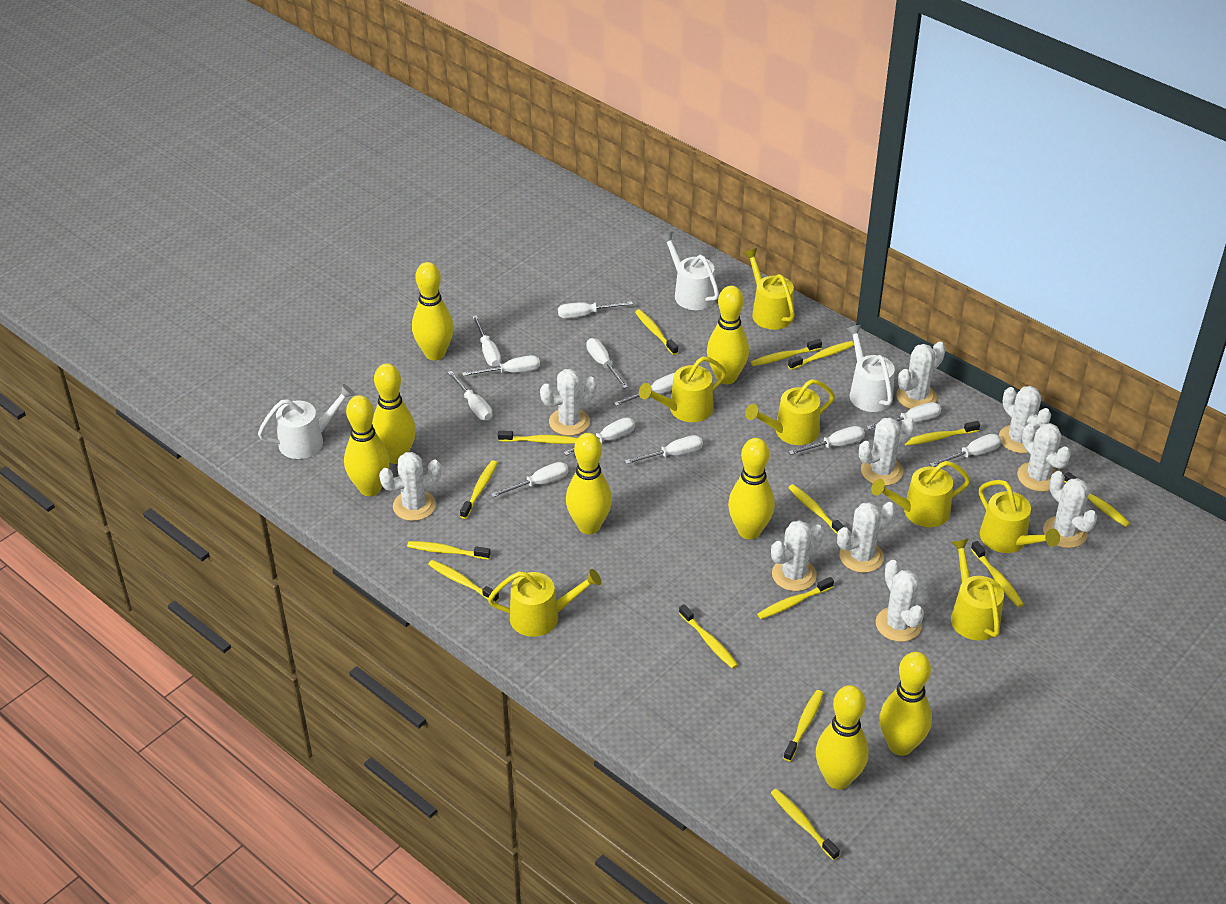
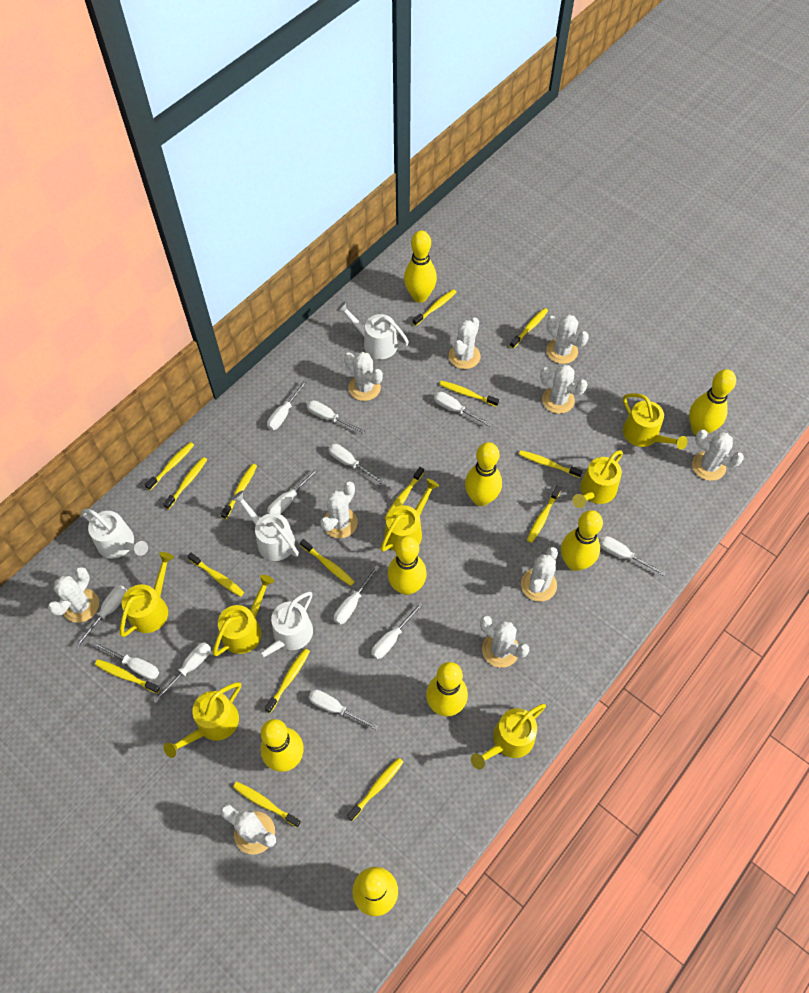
white watering can: [258,384,355,459] [660,232,719,310] [846,325,895,412] = 3 -> [81,509,148,558] [231,491,299,561] [251,592,313,666] [336,302,409,359] = 4

